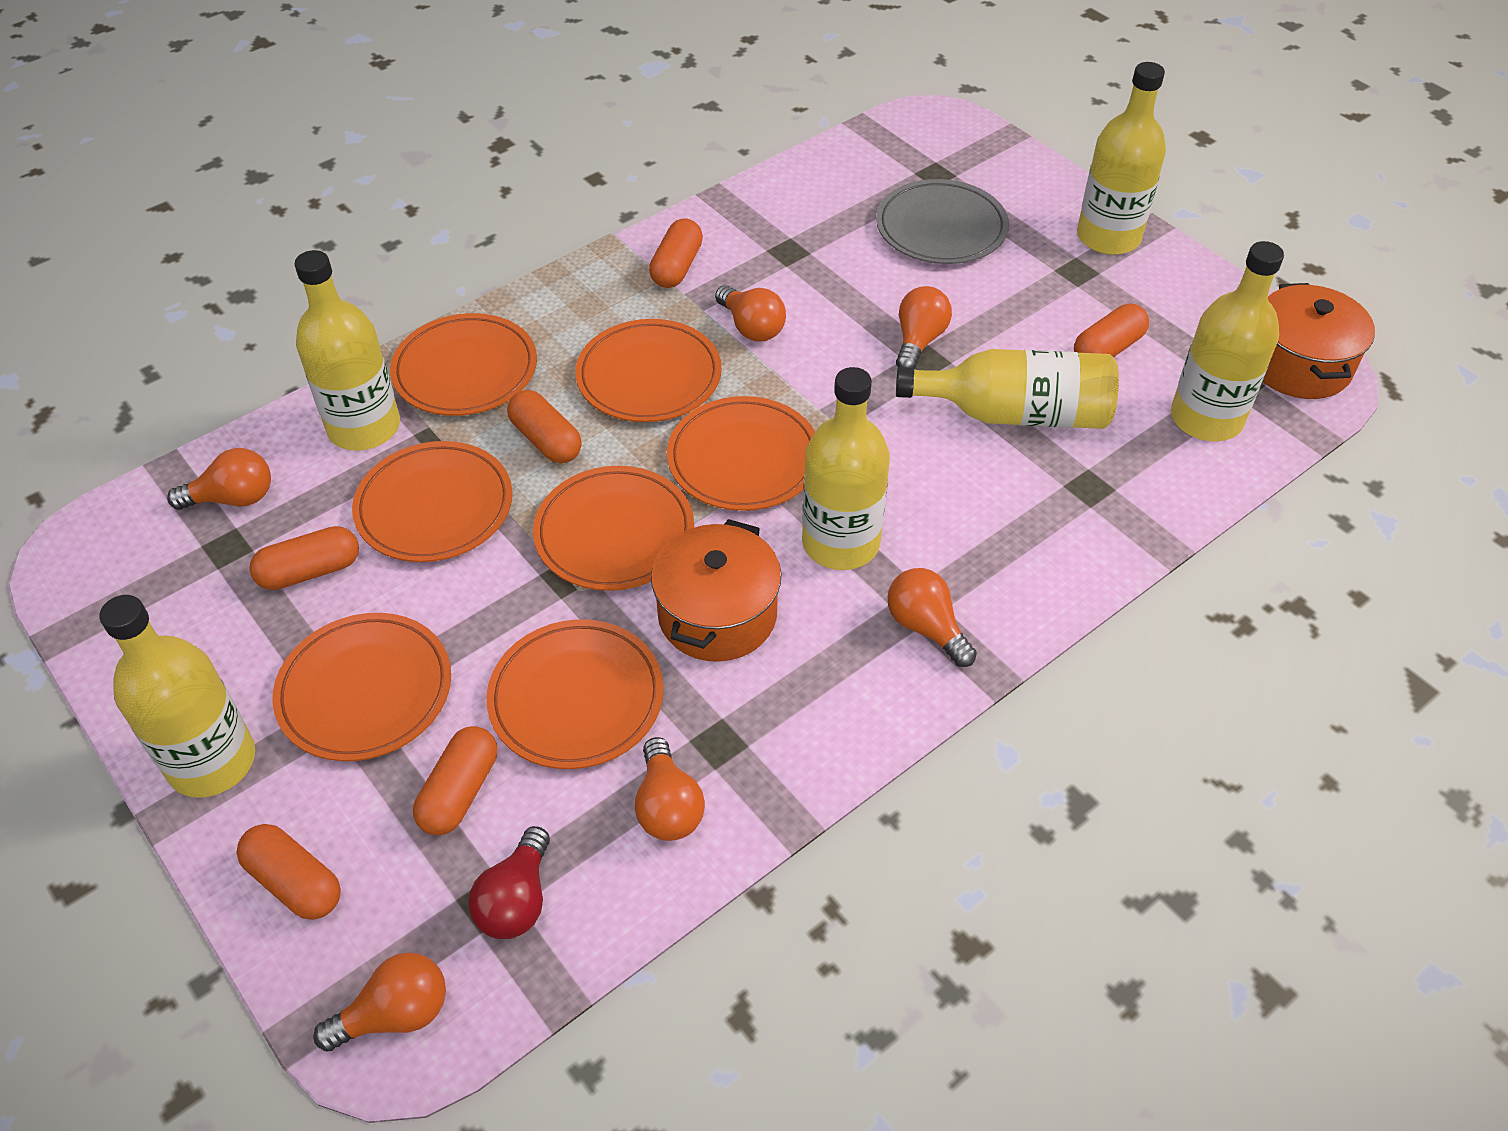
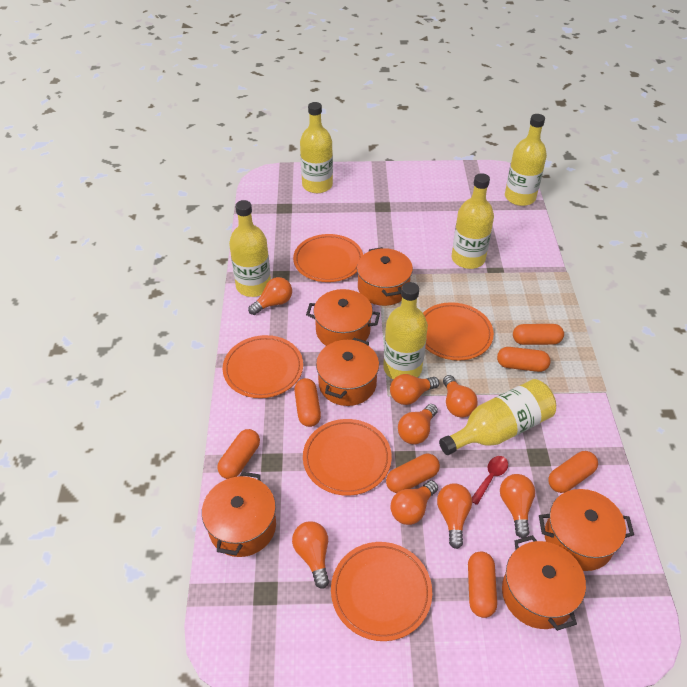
grey plate: [876,179,1009,264] = 1 -> none = 0
orange capsule: [237,824,341,920] [249,526,359,590] [413,726,497,836] [507,390,582,463] [649,218,703,288] [1074,304,1149,357] = 6 -> [217,429,260,479] [294,378,321,427] [386,454,440,493] [468,552,497,618] [497,347,550,372] [513,324,564,345] [548,451,598,493] = 7
orange light bulb: [167,448,271,510] [313,953,446,1051] [635,737,705,841] [715,285,786,342] [888,568,977,667] [896,286,952,369] = 6 -> [248,277,292,315] [292,521,329,589] [390,374,439,405] [391,480,438,525] [398,404,438,444] [437,483,472,549] [443,375,478,418] [500,474,535,538] = 8
orange plate: [272,613,451,761] [352,441,512,562] [390,313,537,416] [487,619,664,769] [533,466,694,591] [575,319,722,422] [667,396,815,511] = 7 -> [223,335,303,398] [293,234,363,282] [303,419,392,496] [331,542,432,641] [423,302,494,361] = 5
orange pot: [651,519,781,662] [1263,283,1375,399] = 2 -> [202,472,276,557] [306,289,380,346] [316,338,379,406] [357,247,413,306] [502,535,586,631] [539,489,634,571] = 6
red light bulb: [468,826,550,939] = 1 -> none = 0
red spoon: none = 0 -> [472,456,508,505] = 1

